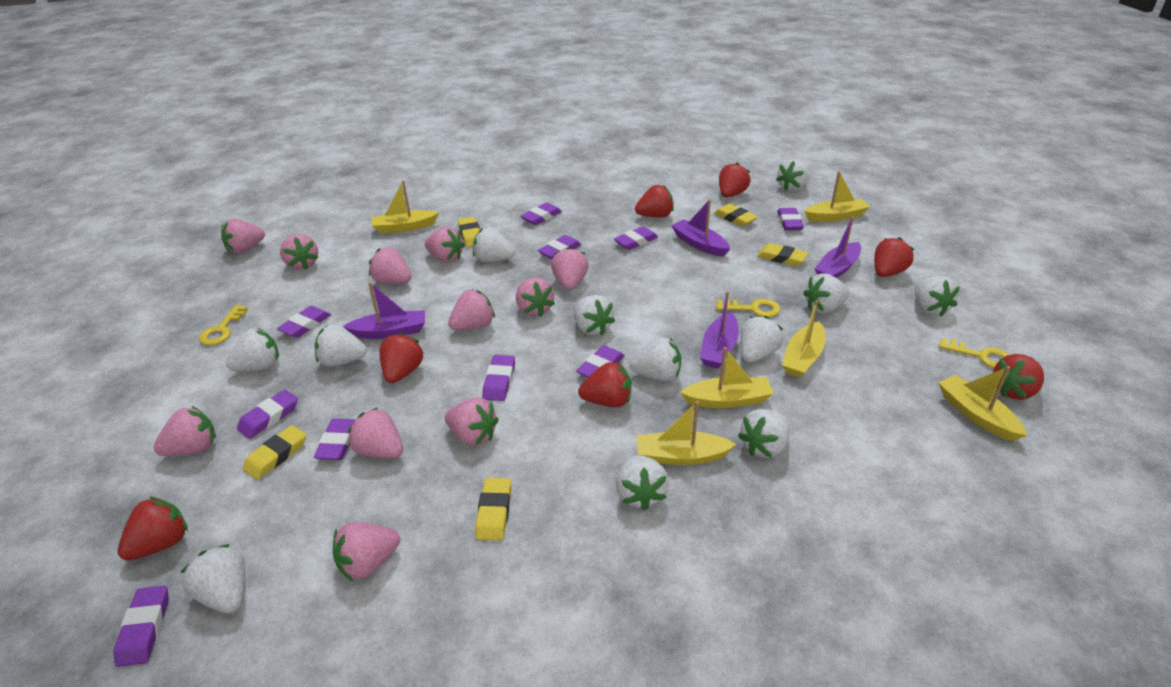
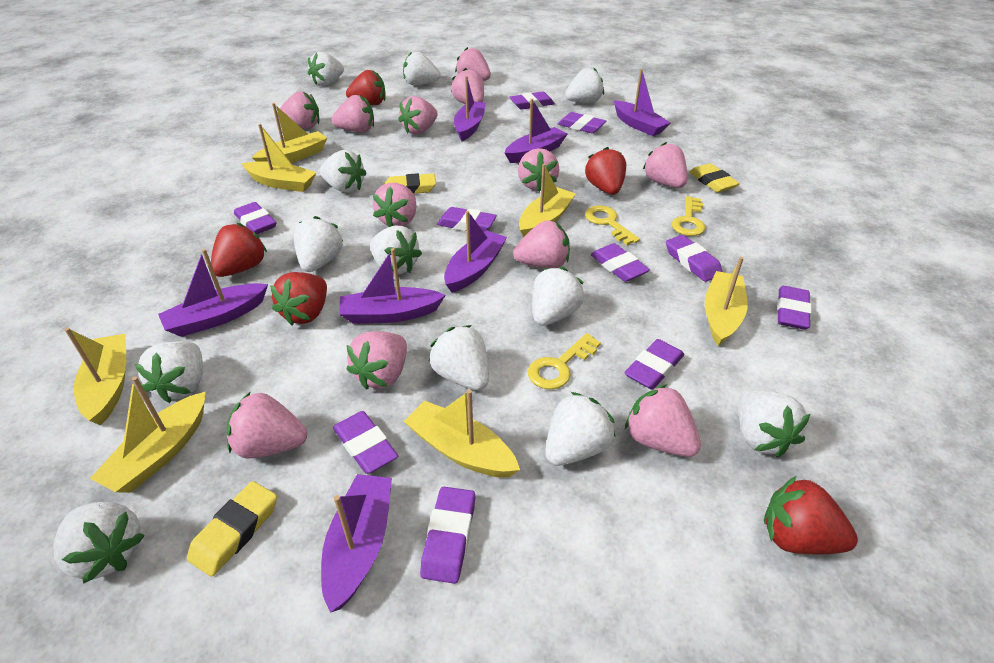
pink strawberry: [153,406,216,456] [221,219,265,254] [280,234,318,270] [333,522,400,581] [348,408,403,458] [369,247,411,284] [425,227,465,262] [445,397,499,446] [448,289,495,330] [516,277,555,317] [551,247,589,290] = 11 -> [227,392,307,458] [277,91,319,129] [332,95,374,132] [347,331,407,390] [373,183,417,227] [398,96,438,134] [451,68,484,104] [455,47,491,81] [513,220,570,268] [518,148,560,192] [625,384,701,457] [643,142,687,188] = 12
purple boat: [343,282,425,339] [671,199,730,257] [700,291,739,369] [815,216,861,278] = 4 -> [158,249,268,337] [321,474,392,613] [339,248,446,324] [444,211,507,293] [454,76,486,141] [505,99,568,163] [614,69,671,136] = 7
red strawberry: [118,497,188,561] [380,333,424,383] [578,362,632,407] [635,185,674,218] [719,162,750,197] [874,237,914,277] [993,354,1044,400] = 7 -> [211,223,267,277] [270,272,327,326] [346,70,385,105] [585,147,626,195] [764,476,858,554] = 5
yellow boat: [372,181,439,234] [637,401,736,465] [680,347,774,408] [782,300,825,378] [804,171,870,222] [939,366,1027,441] = 6 -> [65,328,126,425] [90,376,206,493] [242,124,317,192] [252,103,328,163] [404,389,520,478] [519,164,576,237] [705,257,747,346] = 7
yellow eraser: [243,425,306,480] [458,217,480,247] [475,478,511,541] [714,204,758,226] [757,243,808,266] = 5 -> [187,481,277,577] [383,173,436,194] [689,163,740,193] = 3

